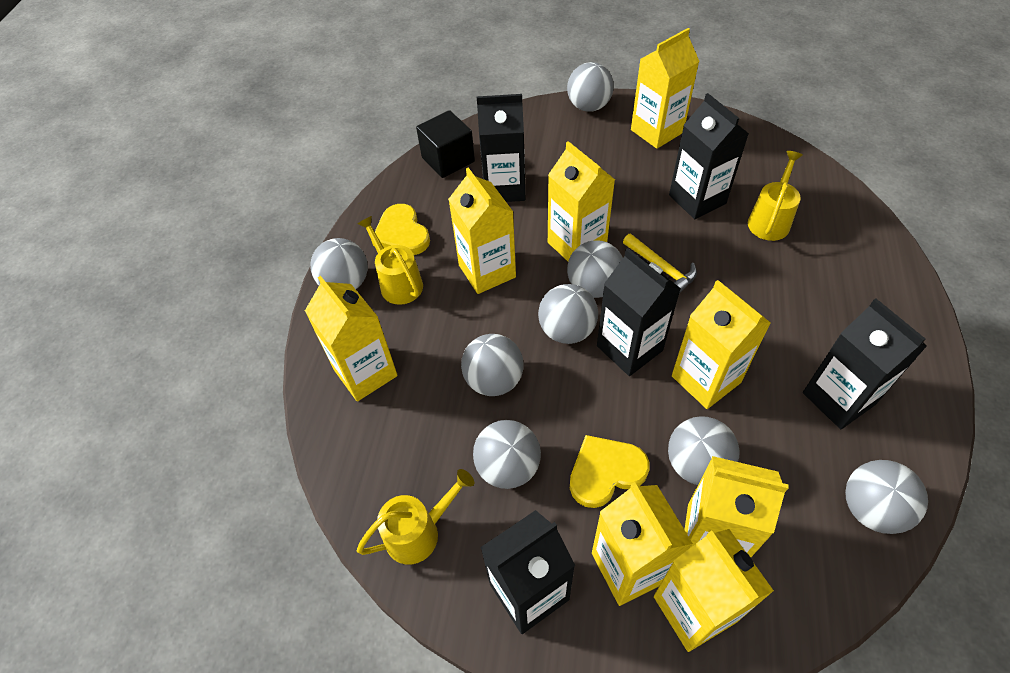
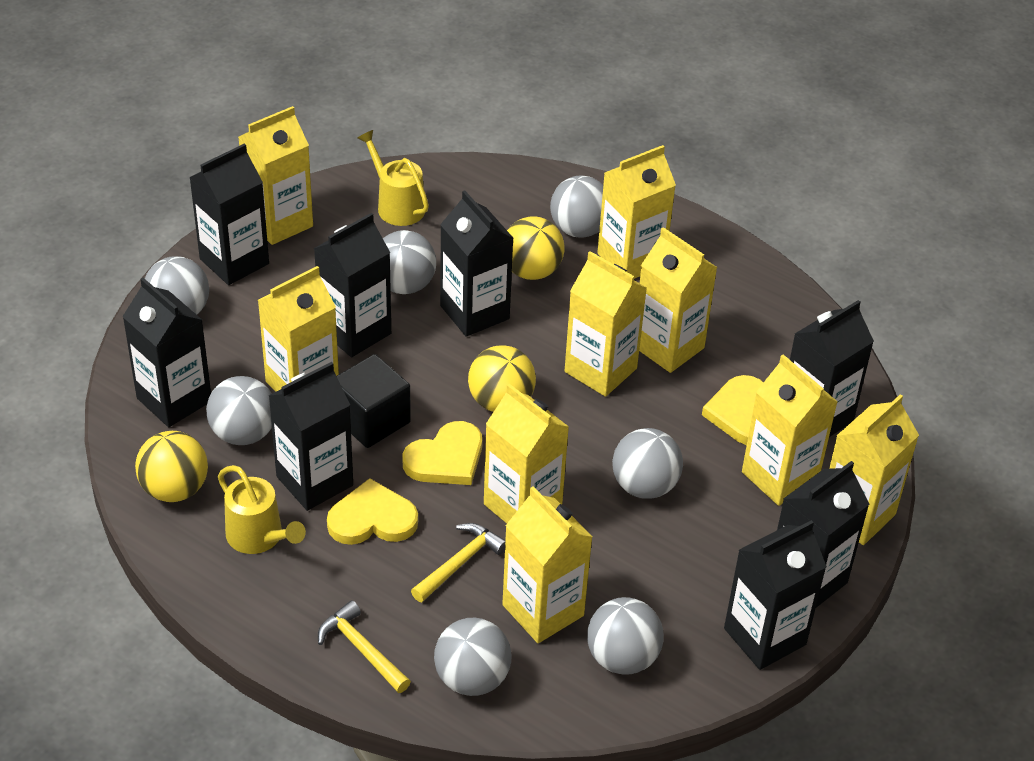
black carton: [477,94,526,202] [480,510,575,634] [597,248,681,376] [669,93,749,219] [803,298,927,429] = 5 -> [122,278,211,427] [189,143,269,285] [269,362,353,511] [314,213,391,357] [440,190,513,337] [724,520,827,670] [777,461,869,608] [790,300,874,437] = 8
grey ball: [310,238,368,289] [461,334,524,396] [473,420,541,489] [538,284,598,344] [567,62,614,112] [567,240,623,298] [668,416,740,485] [845,460,928,534] = 8 -> [145,256,209,315] [206,376,272,445] [383,230,436,294] [434,618,511,696] [550,176,603,238] [587,597,664,675] [612,428,683,499] = 7
yellow ball: none = 0 -> [135,431,208,502] [468,345,536,412] [507,216,565,280] = 3
yellow carton: [305,276,398,401] [448,168,516,294] [548,141,615,261] [592,482,693,606] [631,28,700,149] [654,529,774,652] [672,280,771,409] [684,456,789,557] = 8 -> [238,106,313,245] [258,266,339,392] [484,384,569,523] [502,487,592,643] [565,251,647,397] [597,145,676,279] [639,227,718,373] [742,354,838,506] [829,394,919,545] = 9
yellow hammer: [623,234,697,294] = 1 -> [318,600,411,693] [411,523,505,602] = 2
yellow heart: [371,204,430,255] [570,435,650,508] = 2 -> [327,478,418,545] [402,421,482,485] [702,375,763,445] = 3
yellow watering can: [357,216,423,305] [357,469,474,565] [748,151,803,241] = 3 -> [218,465,306,554] [358,130,429,226] = 2

